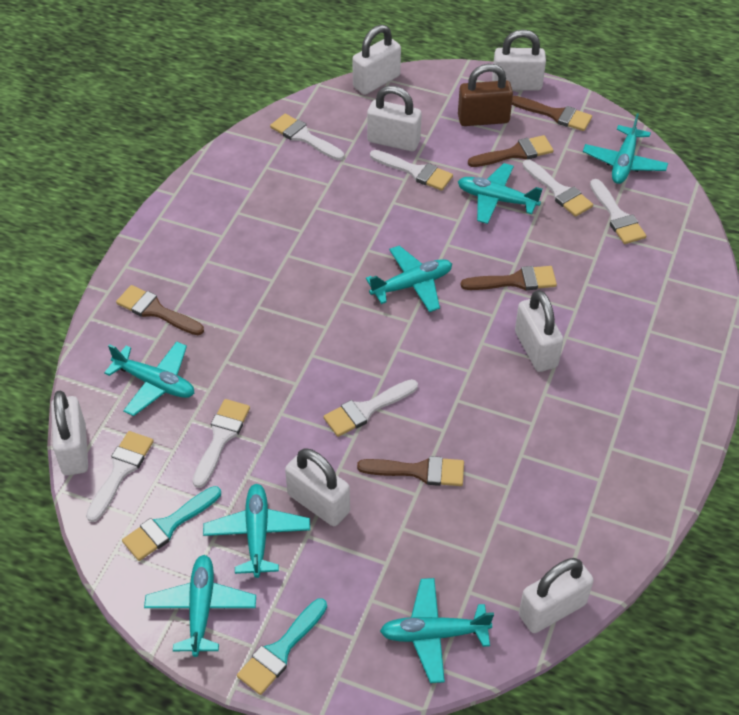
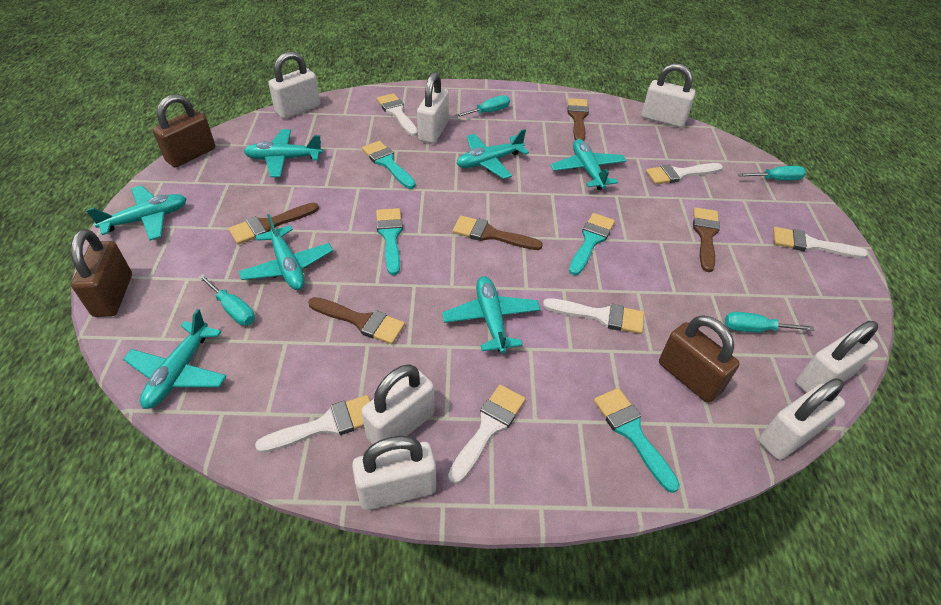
brown padlock: [458,64,513,126] = 1 -> [71,229,132,317] [153,94,215,168] [659,315,740,403] = 3
turquoise brush: [122,486,221,561] [237,598,327,695] = 2 -> [362,141,416,189] [376,208,403,275] [569,213,615,275] [594,388,680,493] = 4
turquoise screwdriver: none = 0 -> [198,274,255,325] [454,95,510,118] [725,312,815,332] [738,166,806,181] = 4
white brush: [86,431,154,522] [193,399,250,488] [270,114,344,160] [323,379,418,437] [370,150,453,191] [523,159,593,217] [590,179,646,244] = 7 -> [255,395,370,453] [376,93,418,136] [448,385,526,484] [543,298,644,334] [646,163,723,185] [773,227,868,259] = 6

